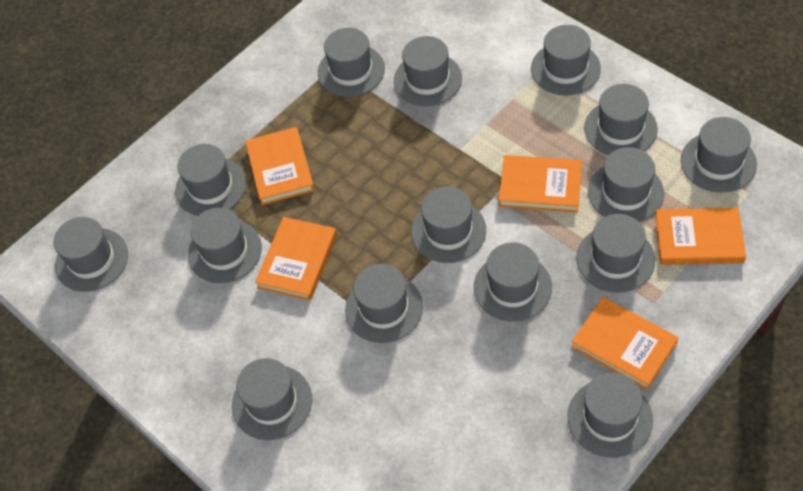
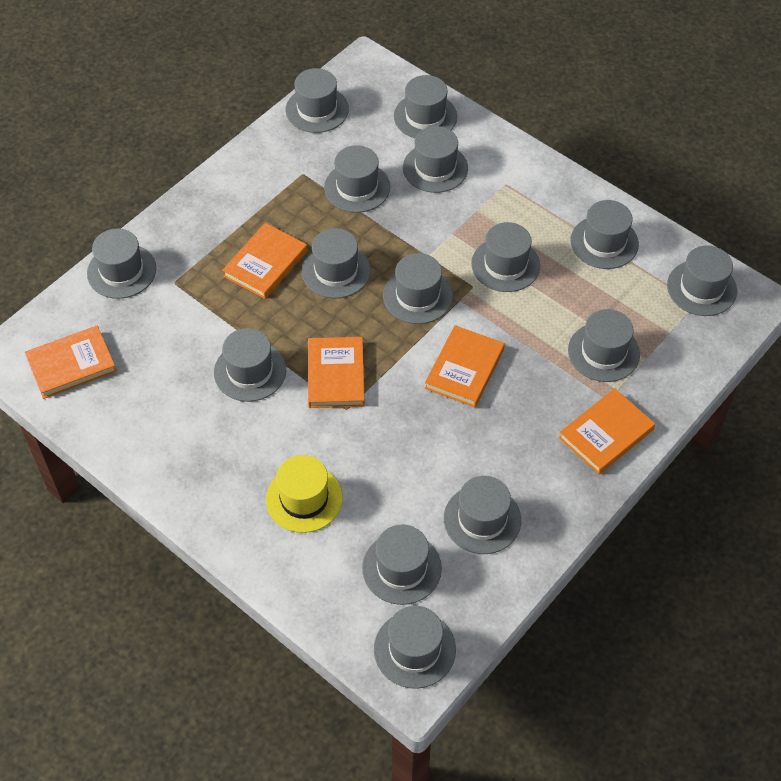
yellow hat: none = 0 -> [266,455,343,533] = 1

